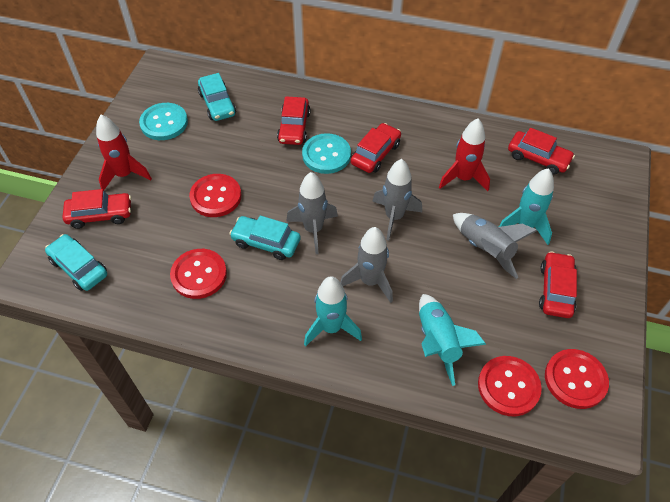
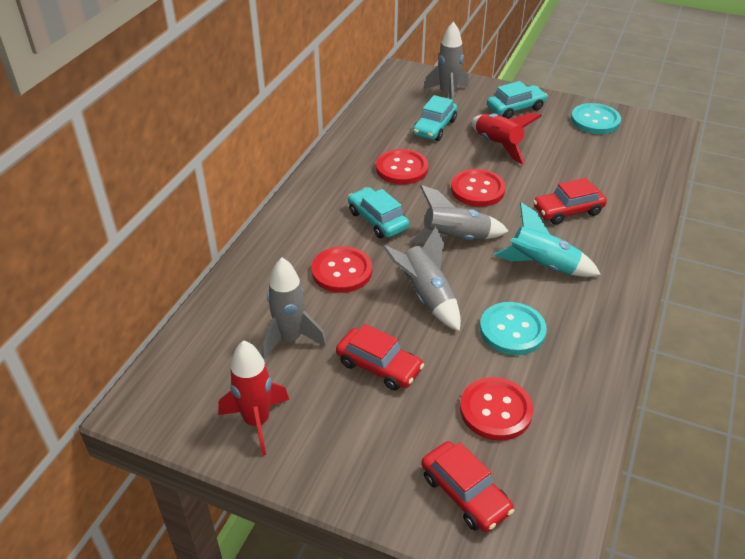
red car: [63,189,131,229] [277,96,311,145] [351,123,401,173] [508,128,575,175] [539,251,577,318] = 5 -> [336,324,424,390] [421,441,514,532] [533,178,607,225] = 3
turquoise rocket: [304,276,362,346] [419,294,487,386] [499,168,554,245] = 3 -> [494,203,601,277] = 1

